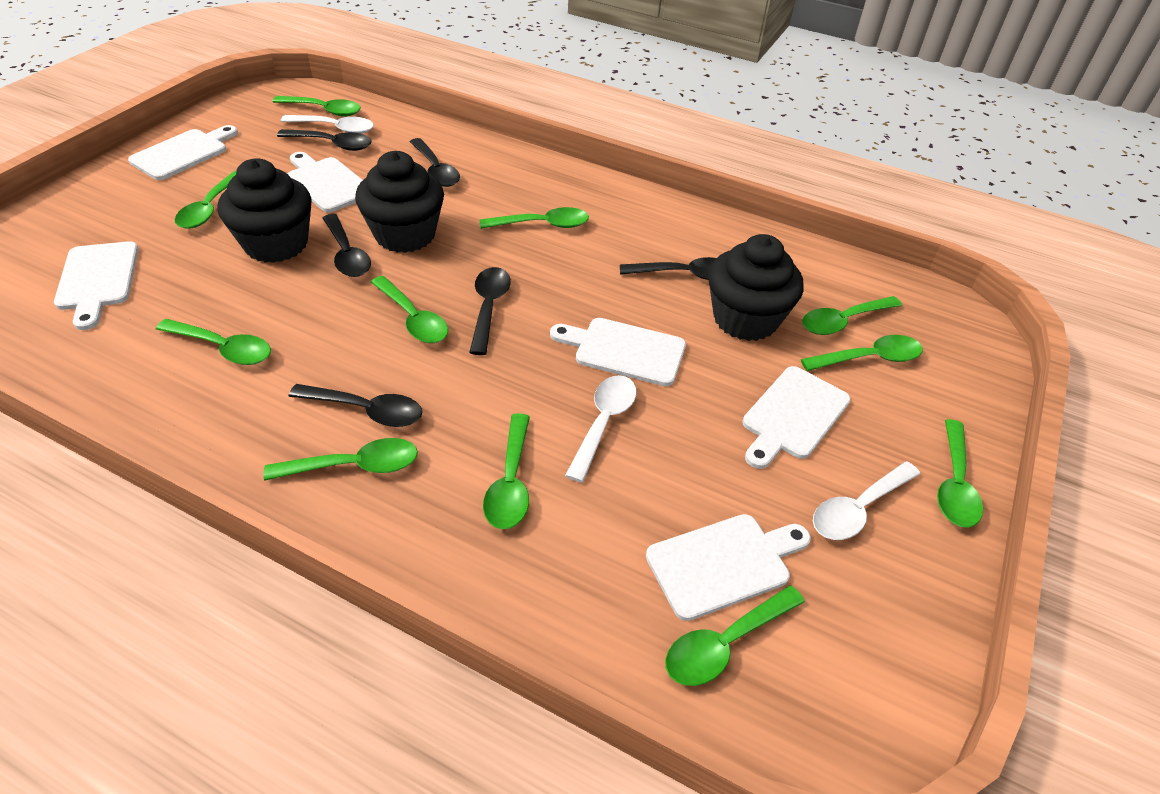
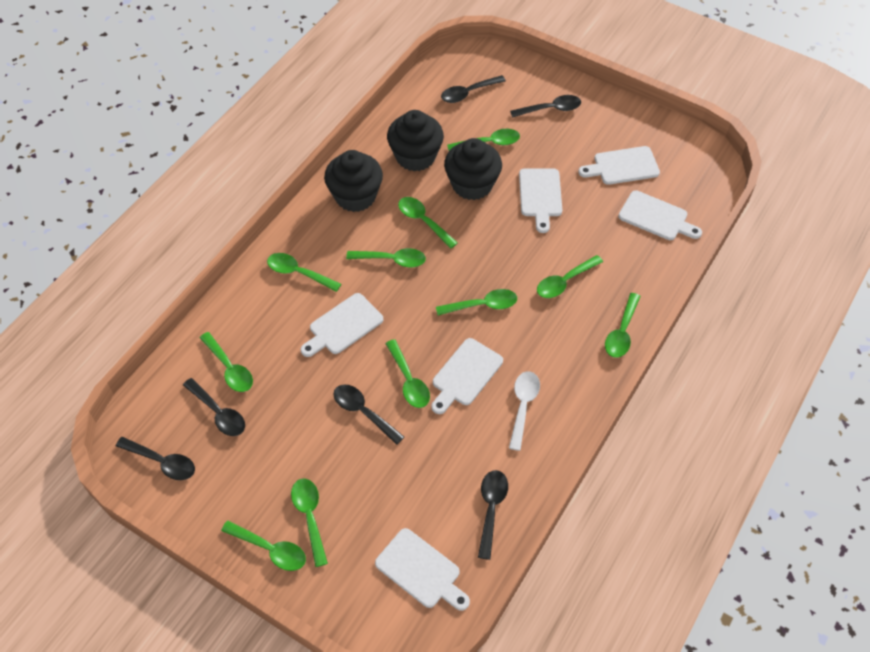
white spoon: [281,115,374,134] [565,375,637,483] [813,462,920,540] = 3 -> [509,371,540,451] = 1

